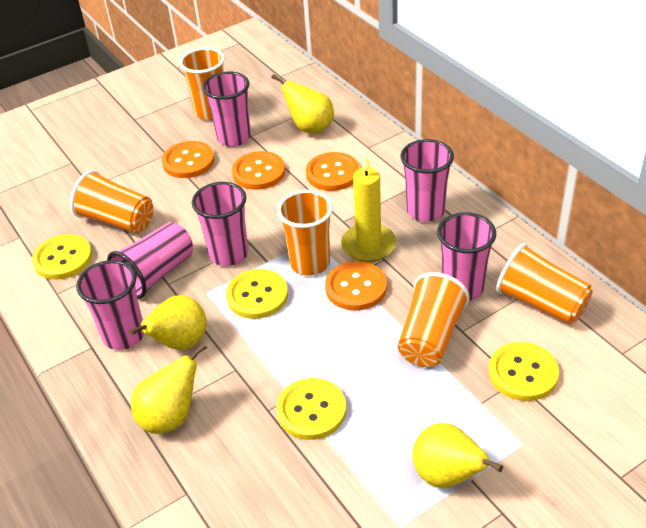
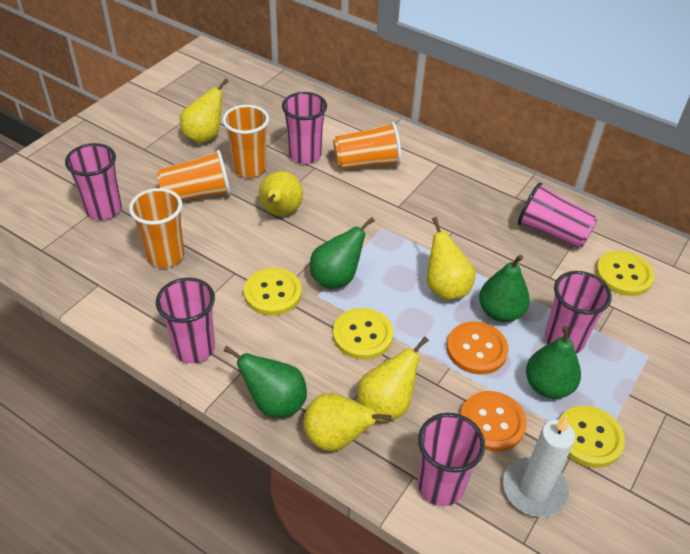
green pear: none = 0 -> [224,346,307,418] [310,217,375,289] [479,255,530,322] [526,326,581,399] = 4
orange button: [162,141,215,178] [232,151,285,190] [306,152,360,191] [325,261,387,311] = 4 -> [447,322,508,375] [460,391,527,452] = 2
orange cup: [70,170,154,233] [179,47,225,120] [277,190,333,276] [398,272,470,367] [496,244,593,324] = 5 -> [129,188,185,268] [157,150,231,201] [223,105,269,178] [333,122,401,170] = 4
white candle: none = 0 -> [503,416,575,517] = 1
yellow candle: [341,155,396,262] = 1 -> none = 0
yellow pear: [129,295,207,350] [131,343,207,434] [272,74,334,134] [412,423,503,488] = 4 -> [180,79,229,143] [259,171,303,216] [303,393,392,451] [358,337,429,422] [427,217,476,300] = 5

